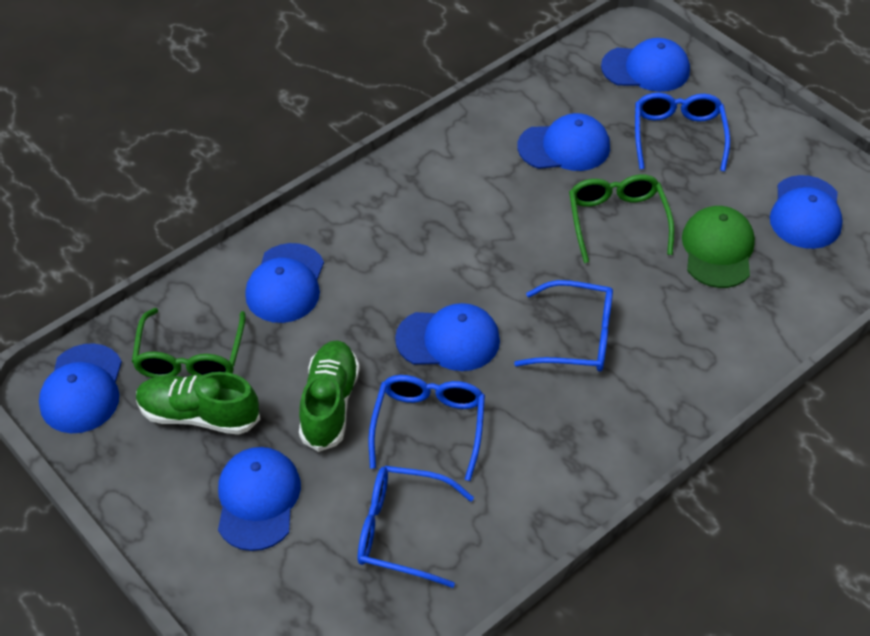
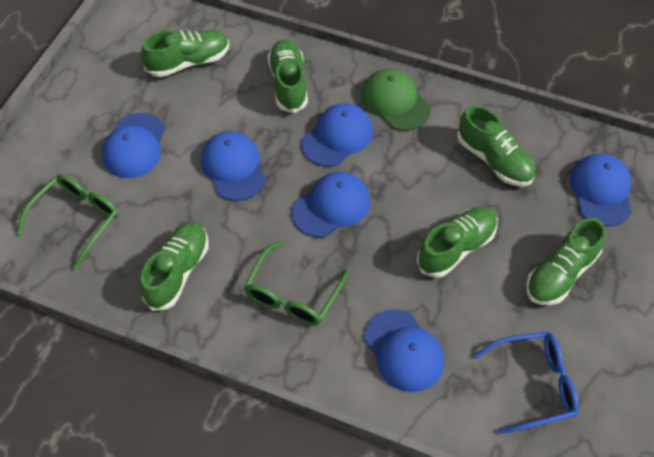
blue cap: [39,343,122,433] [218,447,301,551] [245,243,324,323] [395,303,500,371] [517,113,610,171] [601,38,690,92] [770,175,843,249] = 7 -> [102,113,165,178] [201,131,266,201] [291,172,370,237] [301,103,373,167] [364,309,444,392] [570,153,632,226] = 6
blue glasses: [358,466,474,588] [368,375,485,481] [514,280,613,372] [635,93,730,171] = 4 -> [474,331,579,434] = 1
green shoe: [136,372,260,435] [299,340,360,452] = 2 -> [140,222,208,311] [141,30,229,77] [268,39,308,113] [417,207,497,278] [457,105,535,186] [526,218,606,305] = 6

